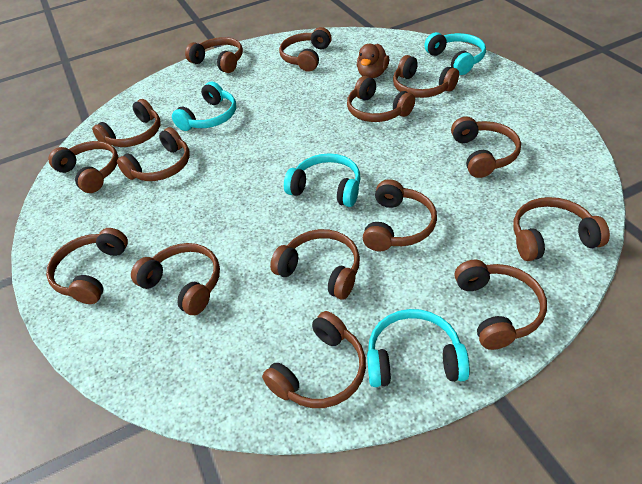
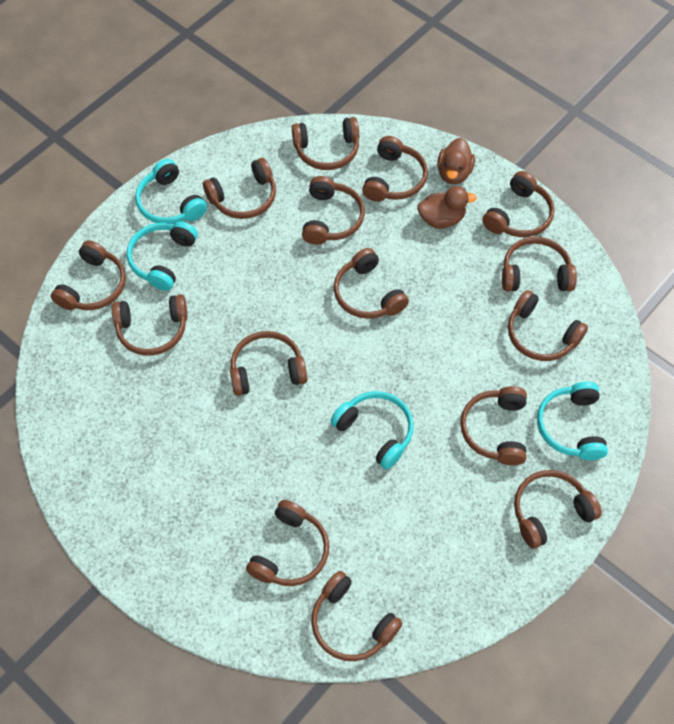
brown duck: [357,44,389,78] = 1 -> [417,186,477,229] [437,138,475,184] = 2

